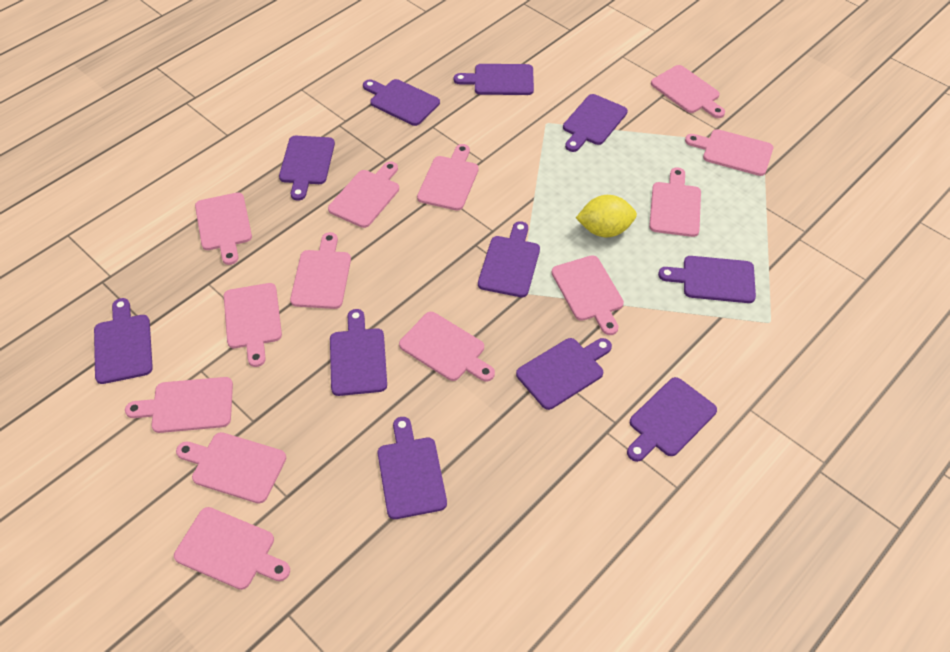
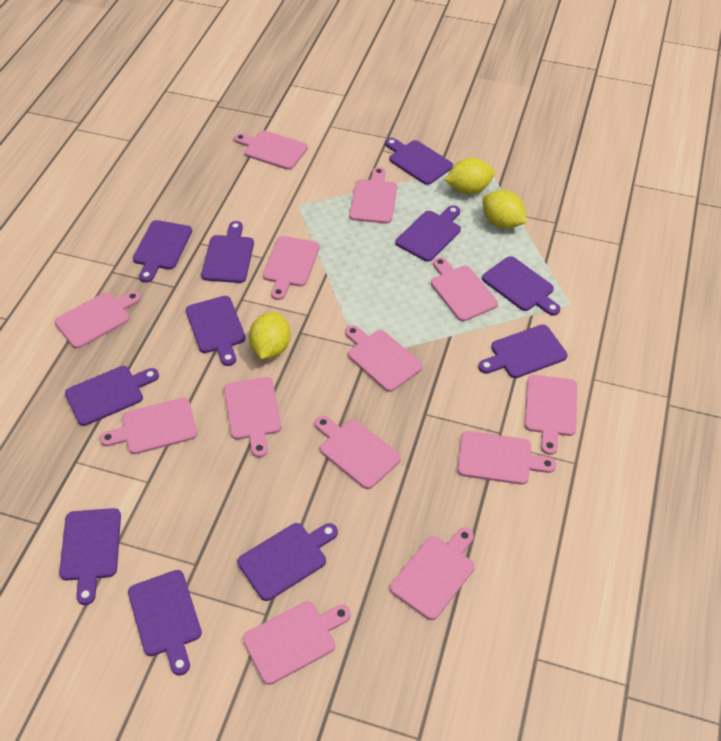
yellow lemon: [576,195,637,237] = 1 -> [249,312,291,359] [445,158,495,194] [482,190,527,229] = 3

